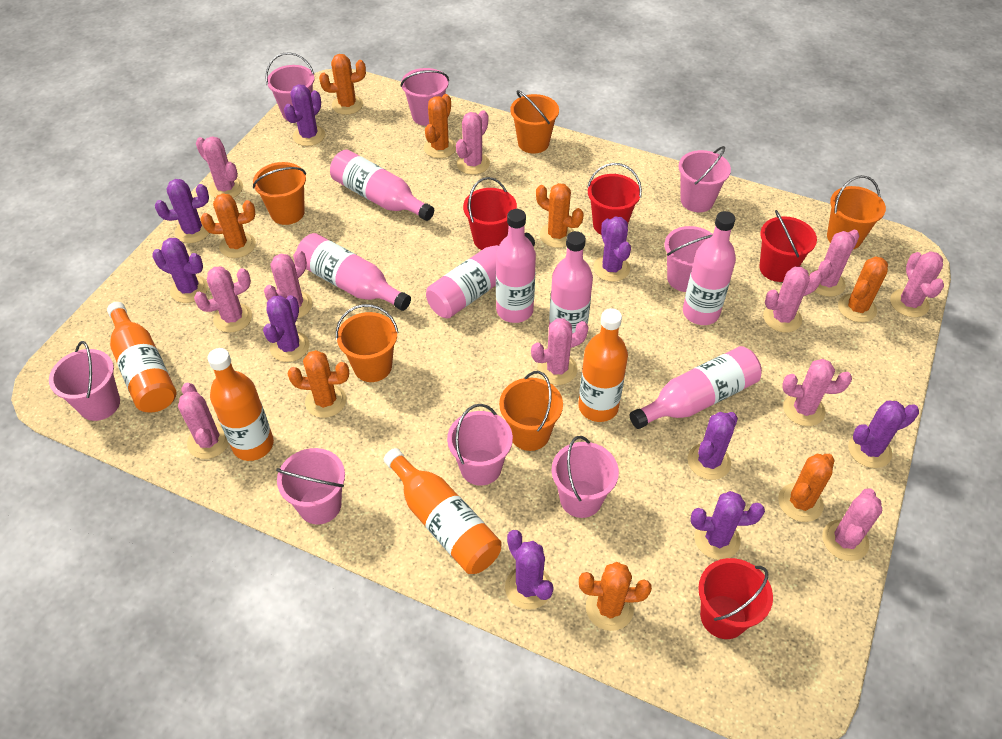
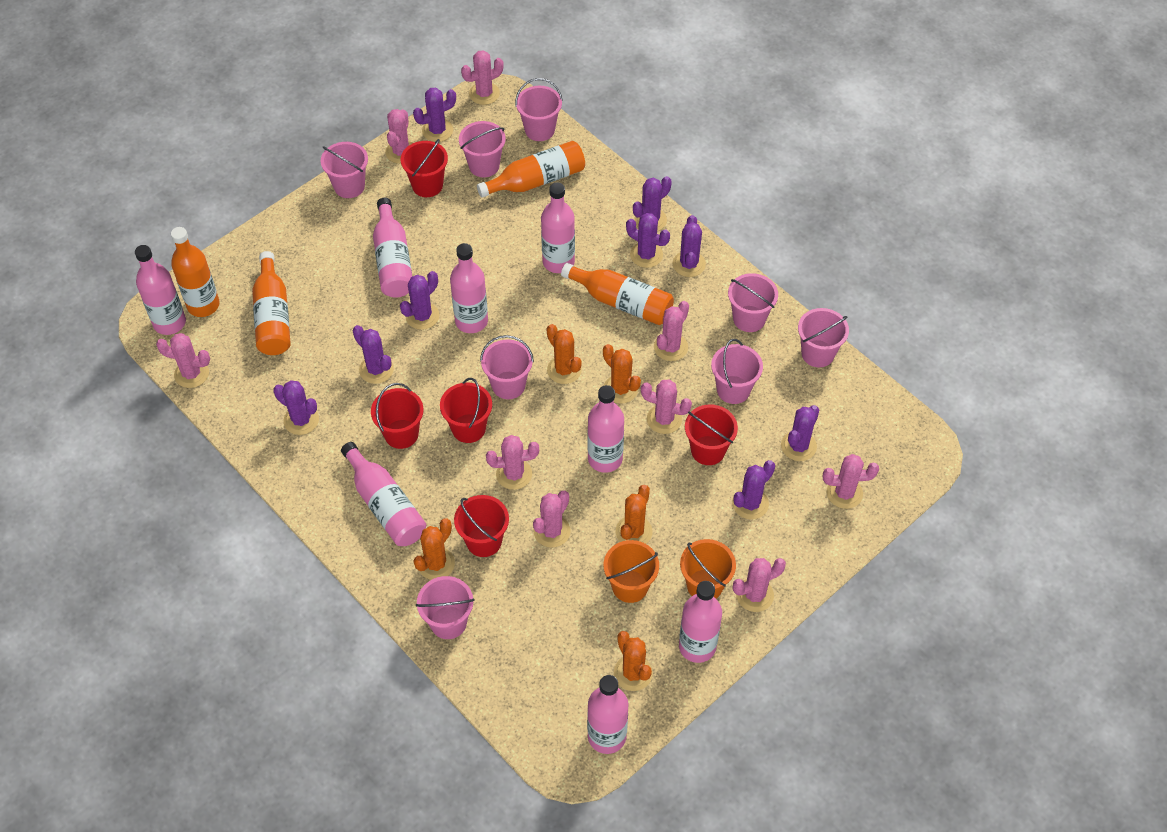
orange bucket: [253,162,306,225] [336,304,399,382] [499,371,563,451] [510,90,559,154] [827,175,886,249] = 5 -> [603,540,659,603] [680,539,736,599] = 2
orange cactus: [201,193,256,258] [288,350,349,418] [319,54,366,115] [424,94,456,158] [536,183,584,248] [579,562,652,631] [778,454,835,522] [838,256,888,323] = 8 -> [414,519,455,580] [547,324,582,384] [603,344,641,404] [614,631,653,691] [616,485,652,544] = 5
pink bottle: [297,233,411,311] [330,150,434,221] [426,233,535,319] [496,209,536,323] [549,231,593,334] [630,346,762,429] [683,211,736,325] = 7 -> [135,245,186,335] [341,442,426,546] [373,198,412,298] [450,243,488,333] [541,182,575,273] [587,385,624,473] [587,675,629,754] [679,581,722,663] = 8
pink cactus: [178,383,229,459] [194,266,252,333] [196,136,243,198] [264,250,312,319] [456,110,490,175] [531,318,589,385] [763,267,822,333] [782,359,852,426] [809,230,859,297] [822,489,882,561] [890,251,944,317] = 11 -> [156,333,210,388] [385,109,413,164] [461,50,504,105] [486,435,539,490] [533,491,571,548] [641,379,692,434] [654,301,689,361] [732,558,786,612] [823,454,879,509] = 9
red bucket: [463,177,517,250] [587,163,642,235] [698,558,773,639] [760,210,817,282] = 4 -> [371,383,424,449] [401,139,448,197] [440,378,492,443] [454,495,509,557] [685,405,738,465] = 5

